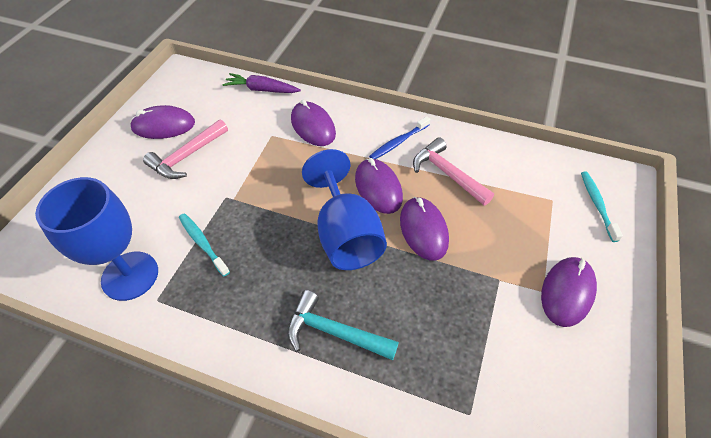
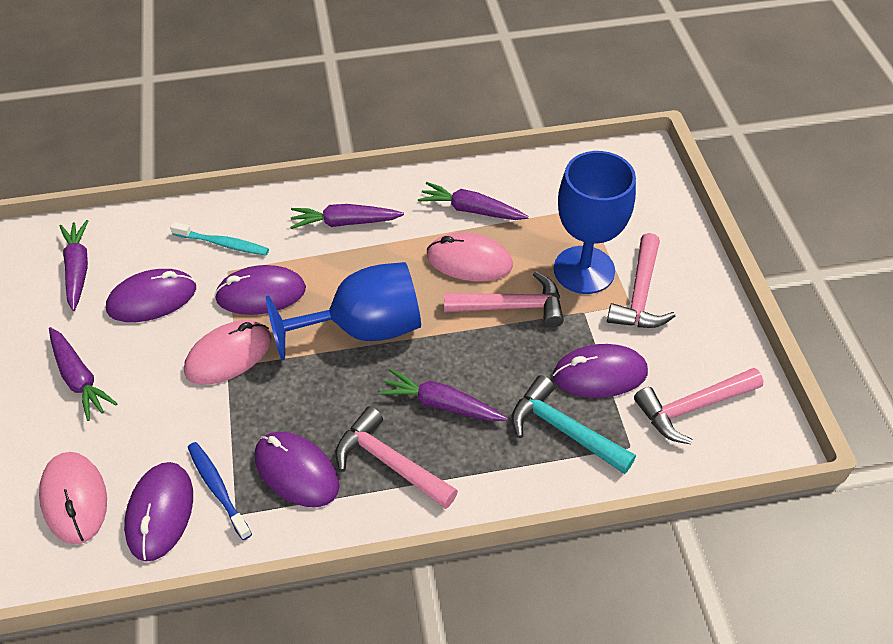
pink hammer: [143,119,228,179] [413,137,494,206] = 2 -> [335,406,458,509] [444,271,564,328] [607,233,675,328] [634,368,763,444] = 4
pink mouse: none = 0 -> [39,452,107,545] [184,320,272,384] [427,233,513,281] = 3
purple carrot: [223,73,301,93] = 1 -> [49,327,118,421] [59,220,88,311] [290,204,404,229] [378,369,508,421] [418,182,529,220] = 5
turquoise toothbrush: [179,213,230,276] [581,172,623,242] = 2 -> [170,222,269,255] = 1

